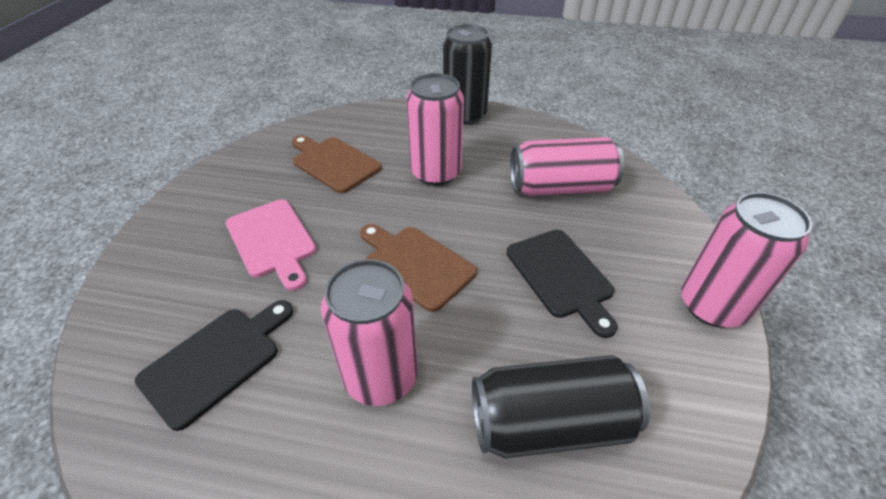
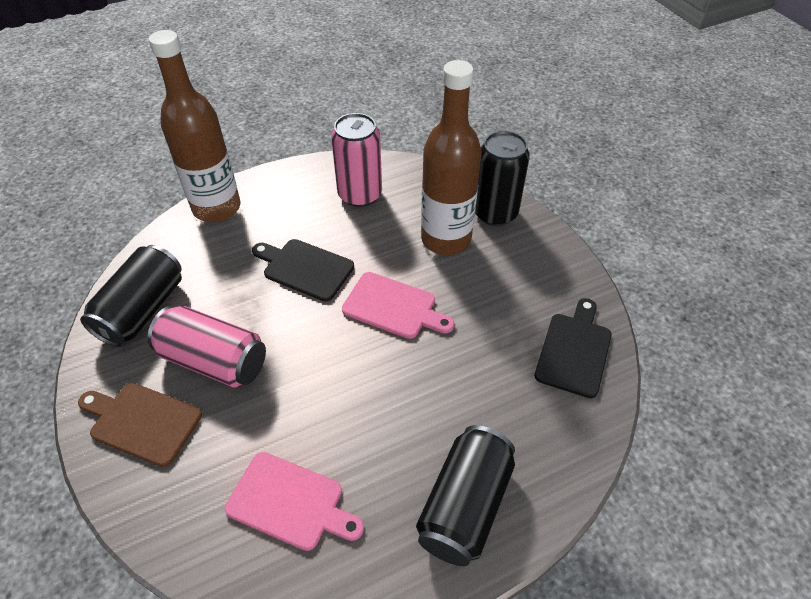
black can: [443,24,492,125] [472,355,650,459] = 2 -> [80,245,182,347] [416,425,515,566] [475,131,530,226] = 3
brown bottle: none = 0 -> [149,30,241,222] [421,60,482,255] = 2
brown cutting board: [292,135,382,193] [360,224,477,312] = 2 -> [78,383,202,467] = 1
pink can: [321,259,418,406] [406,73,464,186] [510,137,624,196] [681,192,812,328] = 4 -> [148,306,266,388] [331,113,382,207] = 2
pink cutting board: [226,199,316,291] = 1 -> [225,452,364,551] [342,272,455,339] = 2

